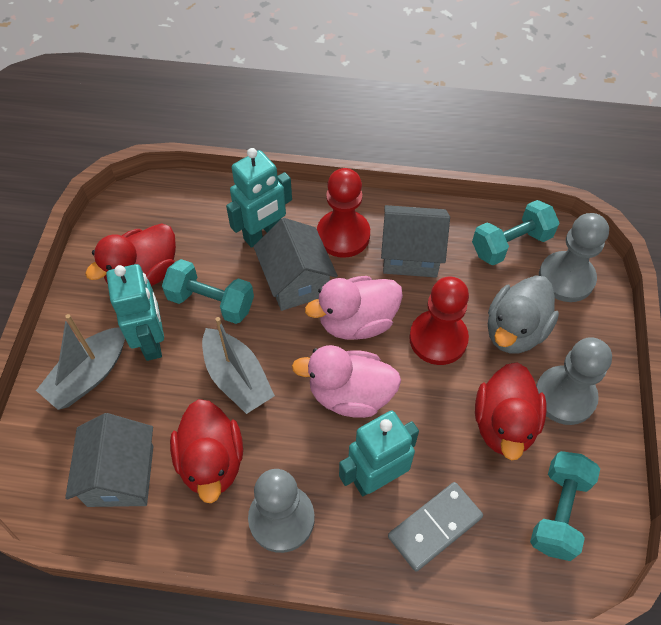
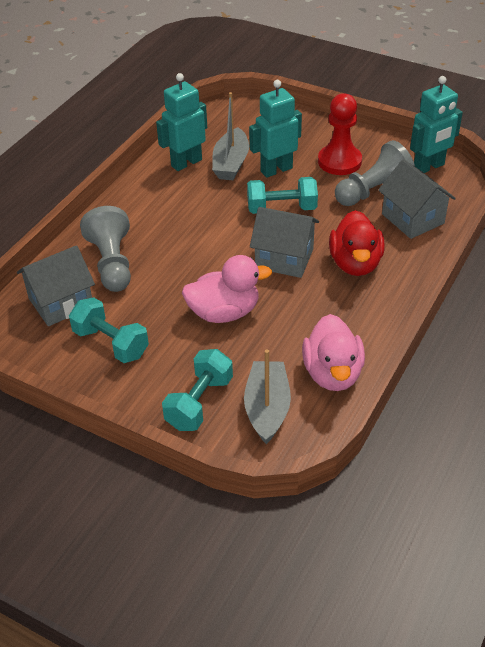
grey domino: [388,482,483,571] = 1 -> none = 0
grey duck: [488,275,559,353] = 1 -> none = 0
grey pawn: [248,469,315,553] [536,337,612,425] [539,213,609,302] = 3 -> [80,206,131,292] [335,140,415,206] = 2
red duck: [85,223,176,286] [170,399,243,503] [475,362,547,460] = 3 -> [329,210,385,276] = 1
red pawn: [317,168,370,258] [409,277,469,365] = 2 -> [318,94,362,175] = 1

